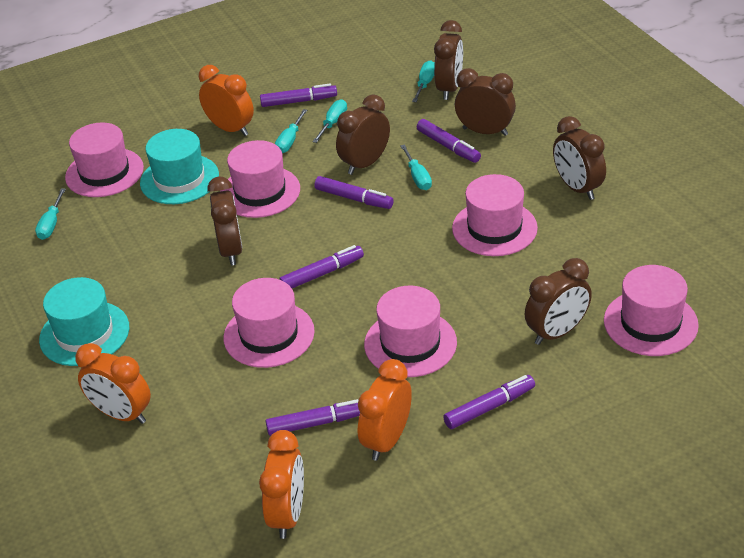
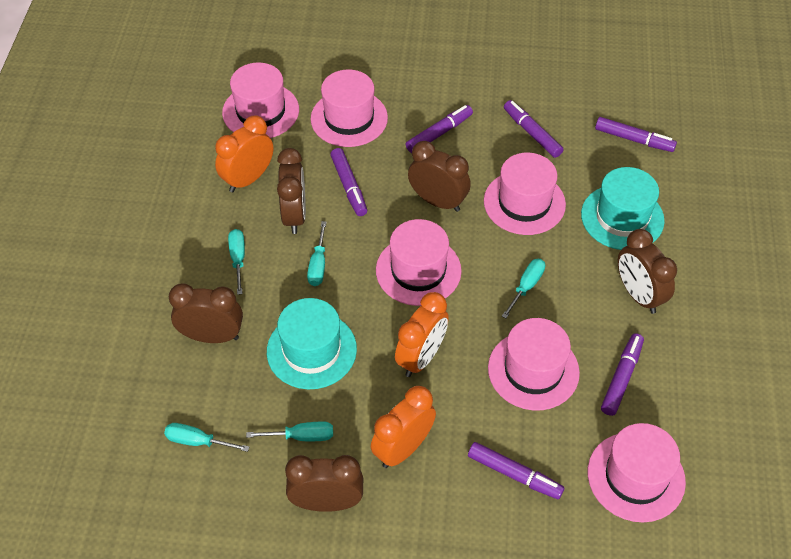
brown clock: [207,177,243,266] [336,94,390,175] [434,20,463,100] [455,68,516,136] [525,258,592,345] [553,116,606,200] = 6 -> [169,283,243,343] [277,148,306,234] [285,455,363,512] [408,141,471,212] [618,229,677,314] = 5
orange clock: [75,343,151,424] [199,65,254,136] [259,430,304,539] [358,359,412,461] = 4 -> [215,115,273,192] [371,386,436,468] [395,292,449,377] = 3

